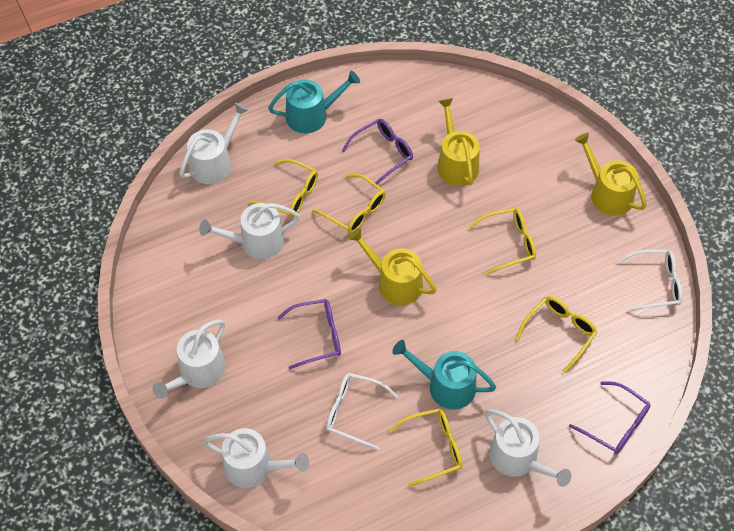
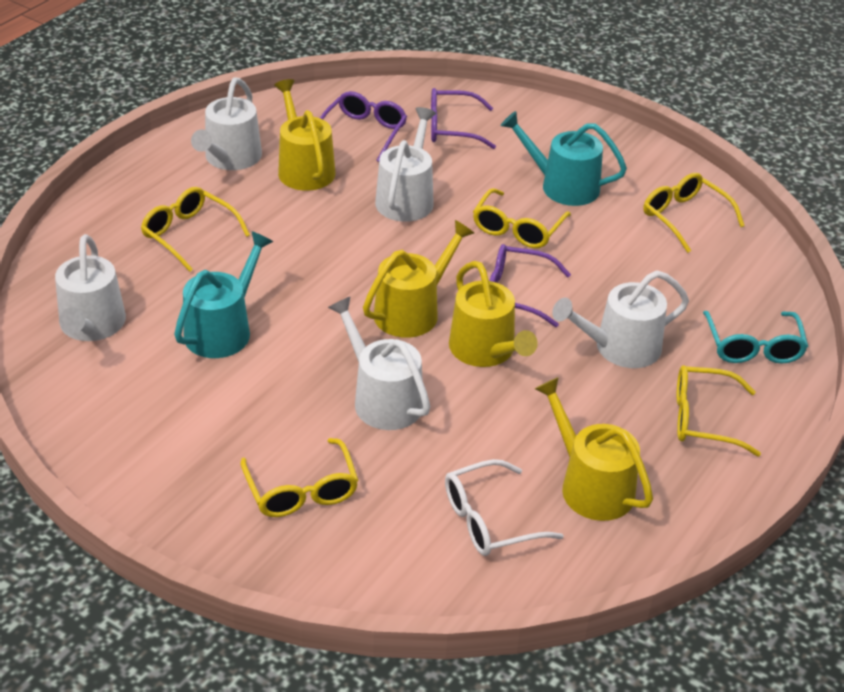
turquoise glasses: none = 0 -> [703,311,808,364] = 1
white glasses: [326,373,398,450] [617,250,682,312] = 2 -> [445,459,564,556] = 1
yellow watering can: [348,228,437,305] [437,98,480,186] [575,133,647,216] = 3 -> [274,79,335,191] [363,220,474,338] [449,261,538,367] [535,377,653,521] = 4

